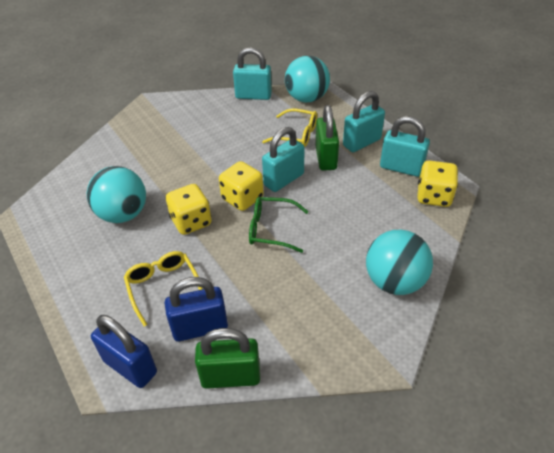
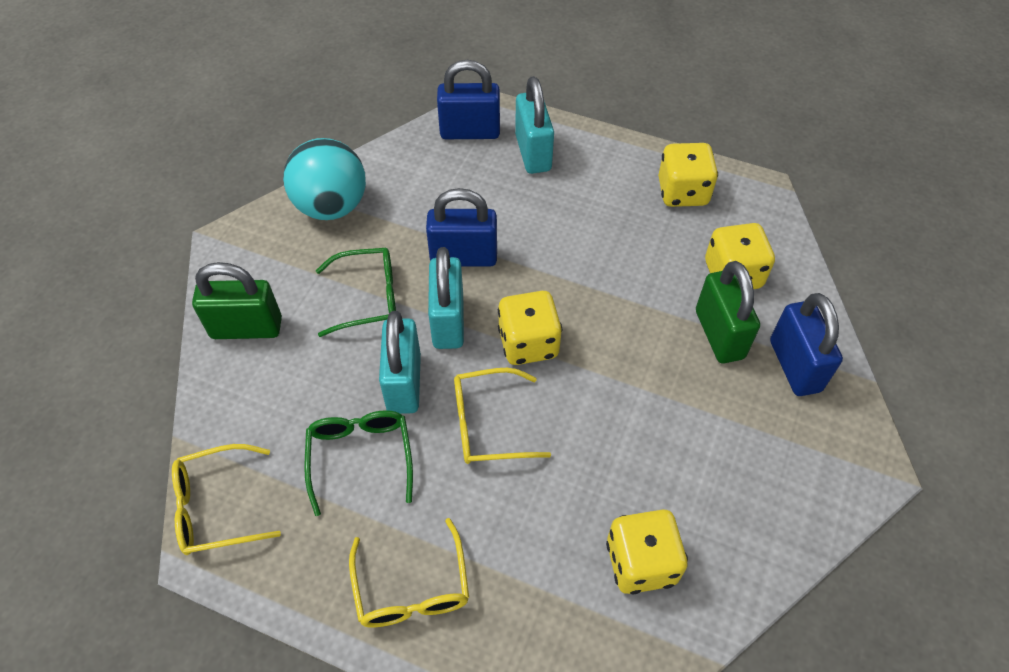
blue padlock: [91,315,157,388] [165,277,228,342] = 2 -> [426,188,497,267] [437,60,500,139] [770,293,843,396] = 3
green glasses: [249,197,309,253] = 1 -> [304,410,413,516] [316,248,396,337] = 2
turquoise ball: [87,166,146,223] [285,56,330,103] [366,230,433,295] = 3 -> [283,138,366,220] = 1
turquoise padlock: [233,47,272,100] [262,127,305,192] [343,91,385,152] [380,116,430,177] = 4 -> [379,311,421,414] [428,247,464,349] [515,76,554,174] = 3
yellow dice: [166,184,212,235] [219,161,264,211] [417,160,458,207] = 3 -> [498,291,562,365] [606,509,688,594] [658,143,718,207] [705,223,775,289] = 4
yellow glasses: [124,251,202,327] [262,108,317,147] = 2 -> [172,444,281,555] [349,518,469,627] [454,368,551,464] = 3

